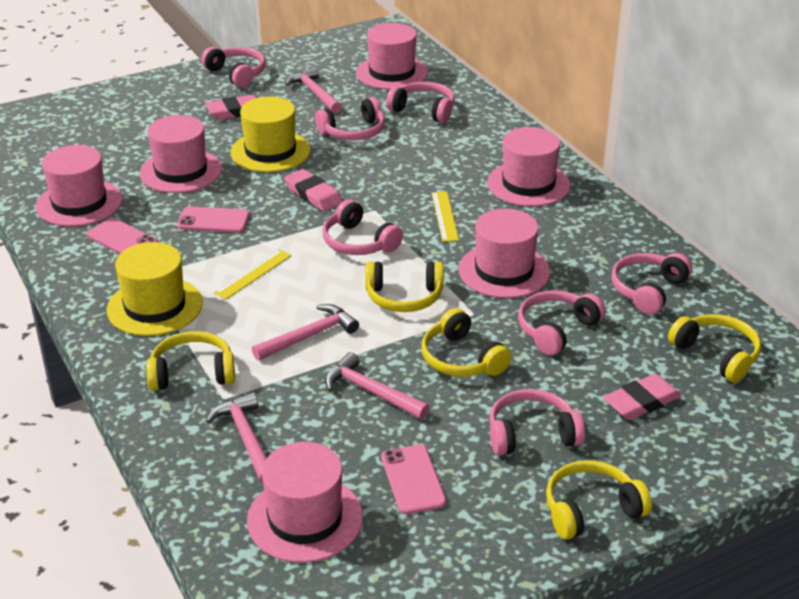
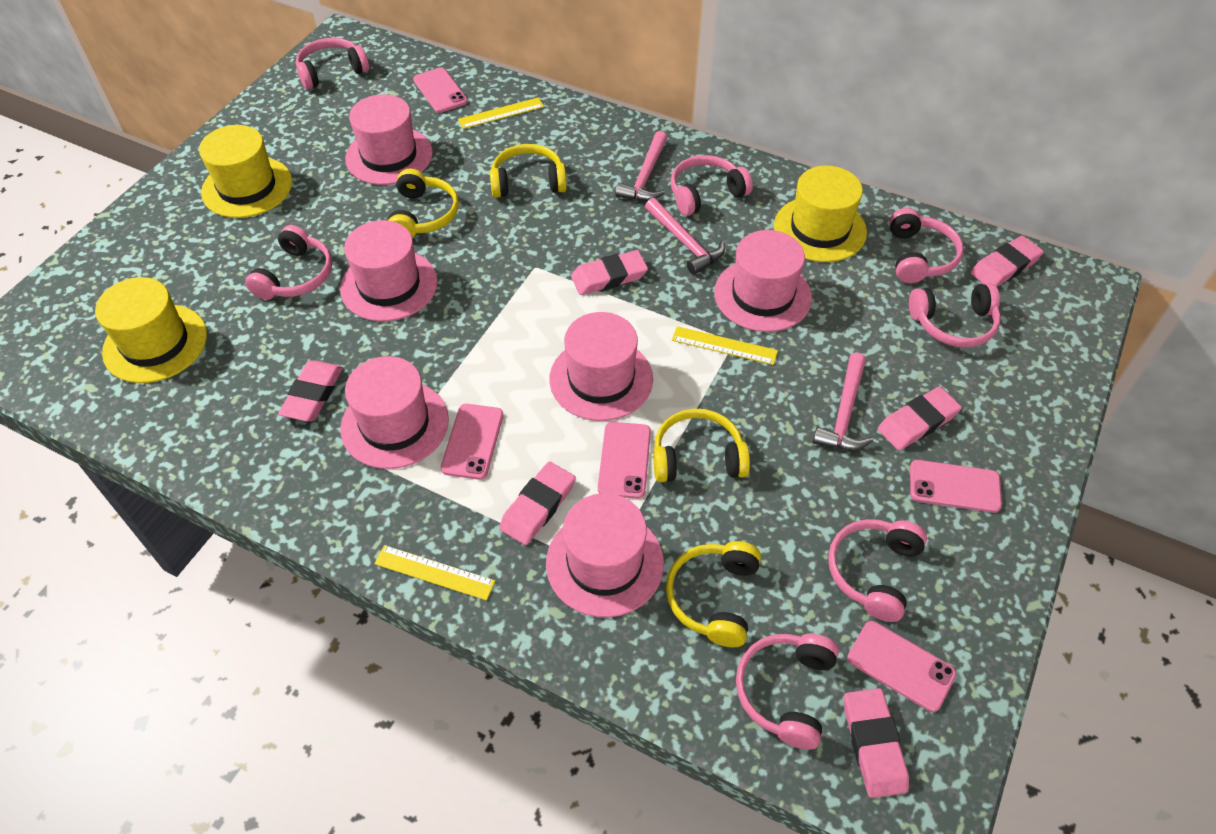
pink eraser: [205,95,257,120] [284,169,343,211] [603,374,682,420] = 3 -> [278,360,343,421] [499,461,576,545] [571,250,648,295] [844,688,909,798] [878,386,962,450] [970,236,1044,287] = 6
pink hammer: [206,393,267,484] [252,304,359,361] [285,67,342,113] [325,352,430,419] = 4 -> [615,131,668,201] [645,198,725,275] [813,353,873,450] = 3
pink phone: [87,218,157,254] [177,206,250,233] [381,445,446,514] = 3 -> [413,67,468,113] [441,404,504,480] [598,422,651,499] [847,621,956,712] [910,460,1002,513] = 5
yellow hat: [107,242,203,336] [230,97,311,172] = 2 -> [95,277,207,383] [199,125,292,218] [774,166,867,262] = 3
yellow headphones: [146,331,235,391] [365,261,444,312] [421,308,512,377] [546,460,652,540] [668,314,761,383] = 5 -> [388,169,459,238] [490,144,567,198] [653,409,750,482] [666,541,761,647] = 4
yellow ruler: [213,249,292,299] [432,191,459,242] = 2 -> [374,545,495,601] [458,97,544,129] [672,326,778,365] = 3

